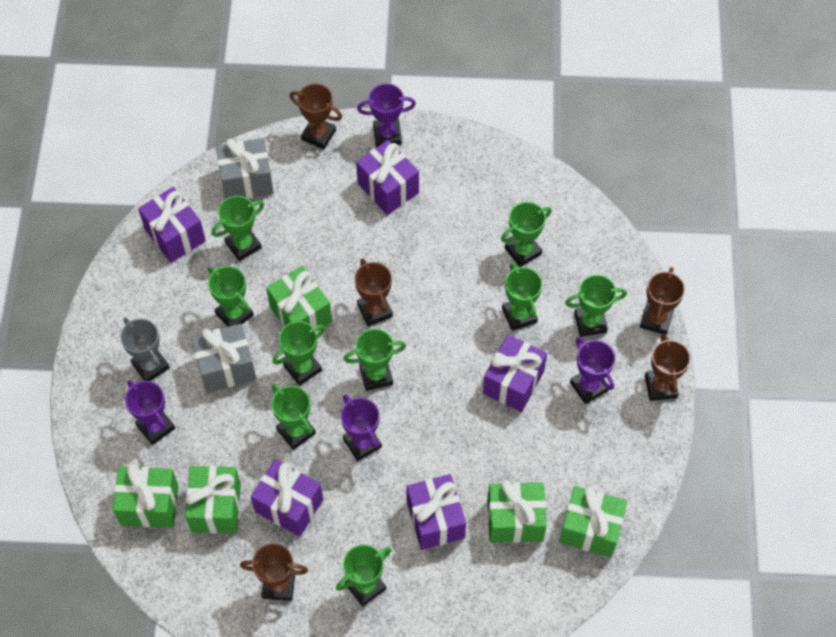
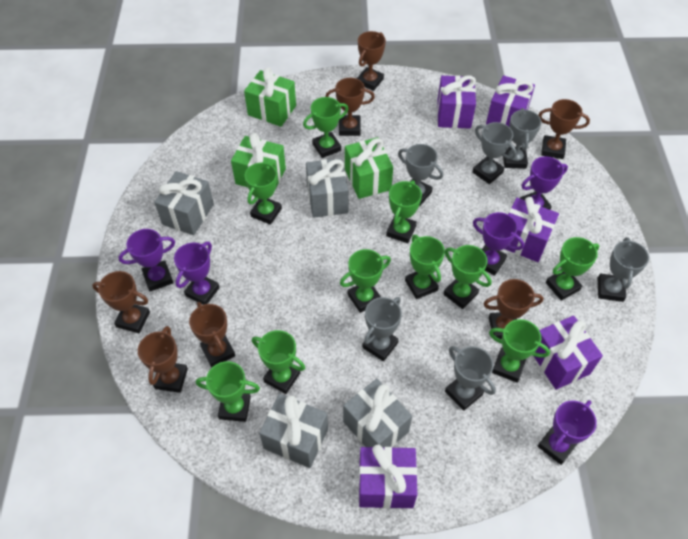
brown trophy: [240,543,308,601] [290,84,342,149] [355,258,393,326] [640,267,685,335] [645,334,690,401] = 5 -> [92,271,150,333] [138,326,188,393] [189,302,235,368] [325,78,375,136] [357,31,386,91] [483,279,544,339] [539,99,590,159] = 7
green gift: [113,464,179,527] [185,466,241,534] [266,266,332,332] [487,480,547,543] [559,486,627,557] = 5 -> [231,133,286,190] [244,67,296,127] [345,137,393,199] = 3
green trophy: [208,266,254,327] [212,196,264,261] [271,385,316,450] [273,321,325,386] [336,544,392,607] [344,328,406,391] [501,202,552,267] [502,263,542,331] [565,275,627,337] = 9 -> [196,361,260,422] [245,162,282,225] [252,330,305,394] [303,97,348,158] [340,249,391,313] [386,180,422,243] [405,235,445,299] [444,245,492,309] [489,319,550,383] [546,237,599,301] = 10
grey gift: [191,323,256,393] [216,138,274,199] = 2 -> [154,171,214,235] [259,394,328,468] [306,158,349,218] [343,379,412,447] = 4
grey trophy: [120,318,170,381] = 1 -> [362,297,402,361] [398,144,443,206] [445,346,496,411] [472,122,517,184] [503,108,541,168] [598,237,649,302] = 6
purple trophy: [125,380,175,445] [341,395,382,461] [357,83,416,147] [570,337,616,404] = 4 -> [118,229,175,291] [174,242,220,305] [473,212,524,276] [520,156,568,210] [537,400,597,465] = 5

